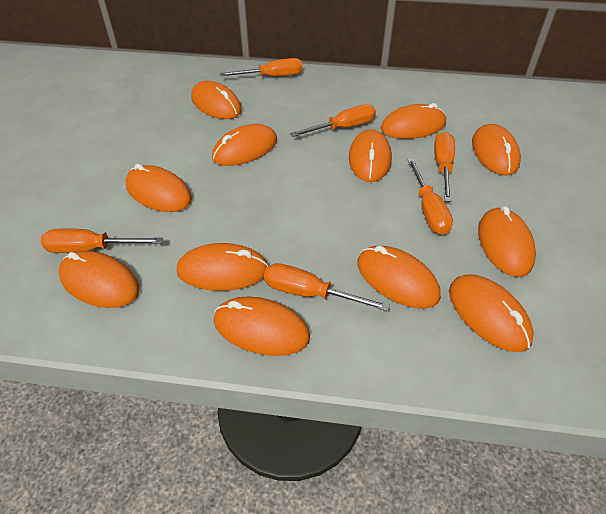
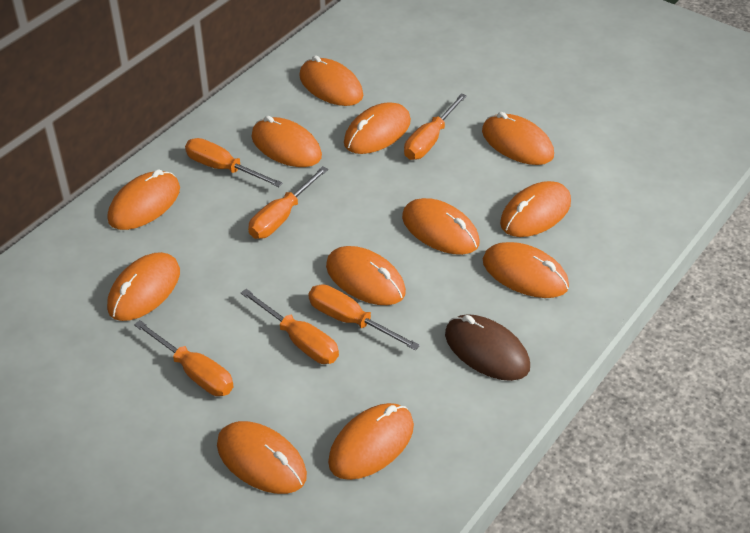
brown mouse: none = 0 -> [445,314,530,381] = 1

